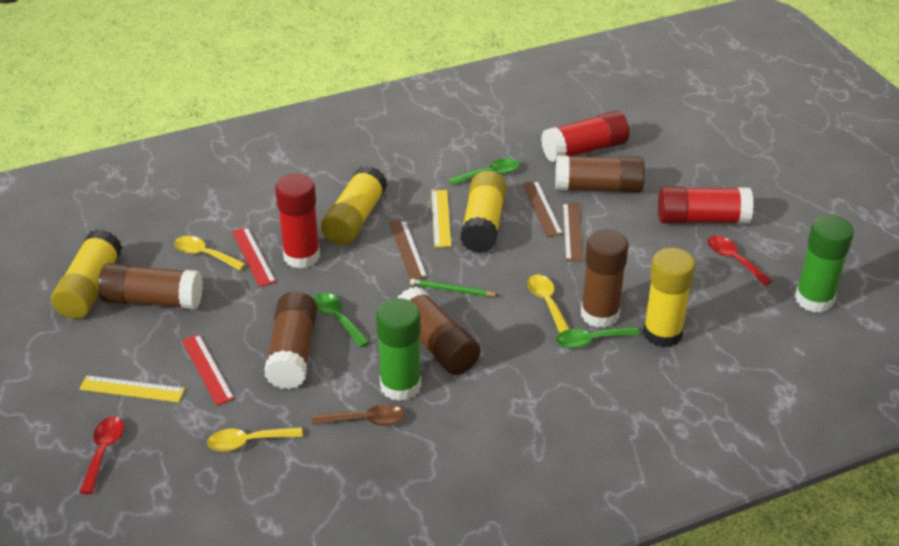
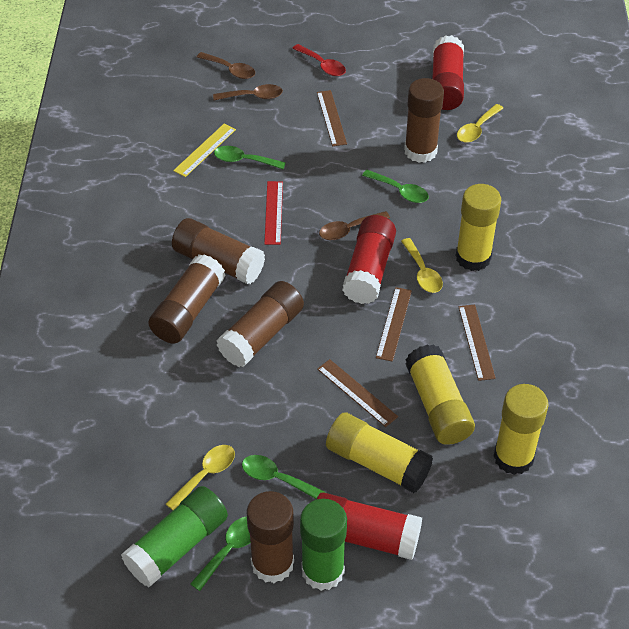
brown ruler: [389,220,427,280] [522,181,563,237] [563,203,583,261] = 3 -> [317,90,347,146] [317,359,398,427] [376,287,412,362] [458,305,496,381] = 4
brown spoon: [312,404,405,426] = 1 -> [197,52,255,79] [213,84,283,100] [319,211,390,240] = 3
green pencil: [410,279,499,296] = 1 -> none = 0
green spoon: [313,293,369,347] [449,158,520,186] [556,327,640,349] = 3 -> [190,517,250,591] [214,146,286,169] [242,455,325,499] [362,170,429,203] = 4
red ruler: [182,334,235,406] [232,227,276,287] = 2 -> [264,181,283,245] = 1
red spoon: [80,417,124,494] [707,236,772,286] = 2 -> [292,44,346,76] = 1
yellow ruler: [79,375,185,402] [431,190,451,247] = 2 -> [173,124,236,177] = 1

